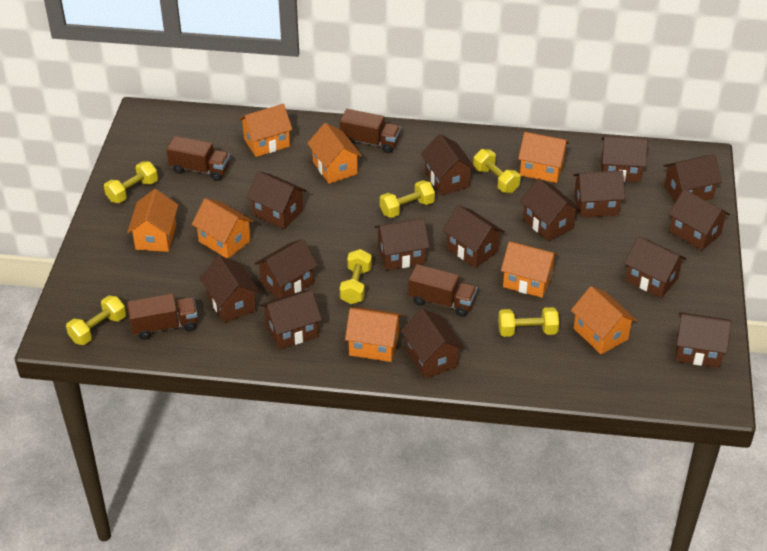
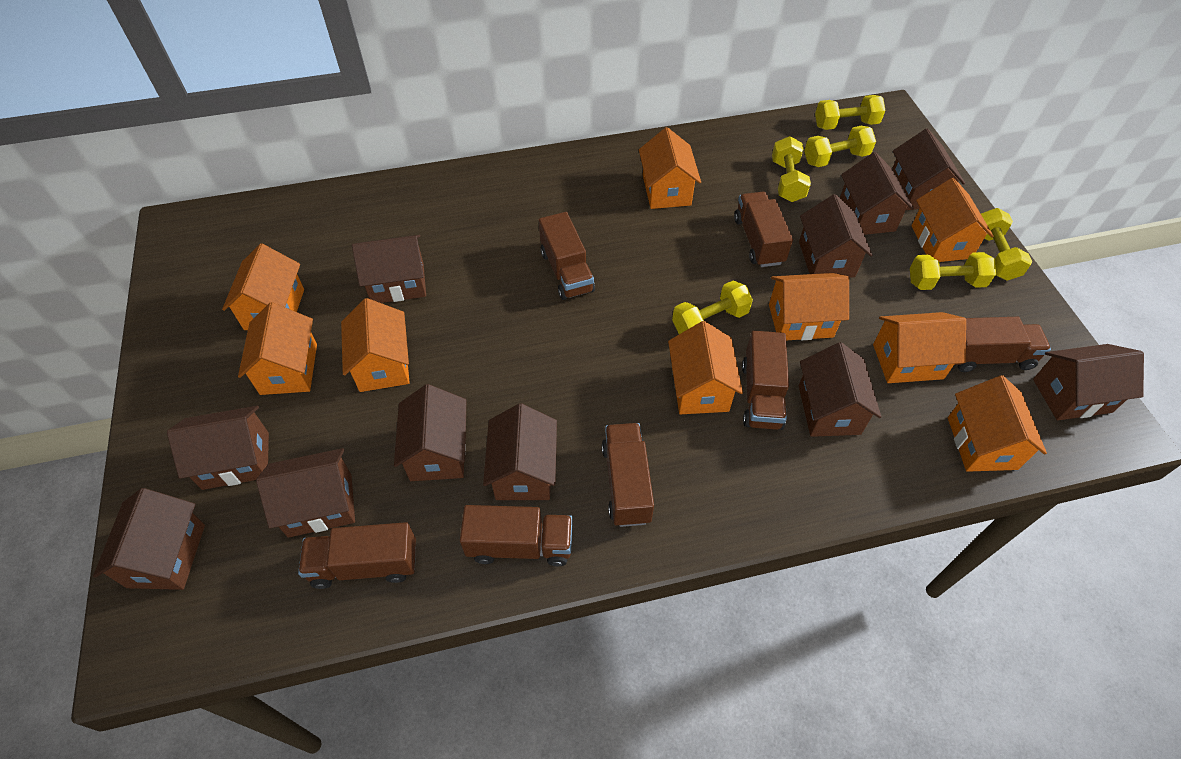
brown house: [200,256,260,323] [246,171,307,229] [254,239,318,299] [260,290,322,350] [375,218,430,270] [401,309,464,379] [421,134,476,195] [442,205,505,268] [520,178,581,241] [573,170,625,218] [601,136,648,182] [624,236,687,298] [664,154,722,202] [669,189,730,250] [675,312,731,368] = 15 -> [93,488,205,590] [167,406,269,490] [256,448,355,538] [352,235,426,303] [394,384,467,481] [483,403,557,500] [799,194,872,278] [799,342,881,437] [840,152,914,235] [892,128,965,210] [1033,344,1144,420] = 11
brown truck: [127,294,198,340] [166,136,230,181] [340,109,401,153] [409,264,477,317] = 4 -> [298,522,416,589] [460,505,573,566] [539,212,595,300] [602,423,654,527] [734,192,793,267] [742,331,789,430] [954,317,1051,372] = 7
orange house: [127,189,178,252] [192,198,254,259] [239,104,293,157] [307,123,362,184] [345,307,402,362] [501,241,558,298] [518,132,569,183] [571,286,637,354] = 8 -> [222,243,304,330] [238,302,317,395] [341,298,410,392] [639,127,701,209] [668,321,743,414] [769,273,849,340] [873,312,966,383] [911,178,994,262] [948,375,1047,472] = 9

